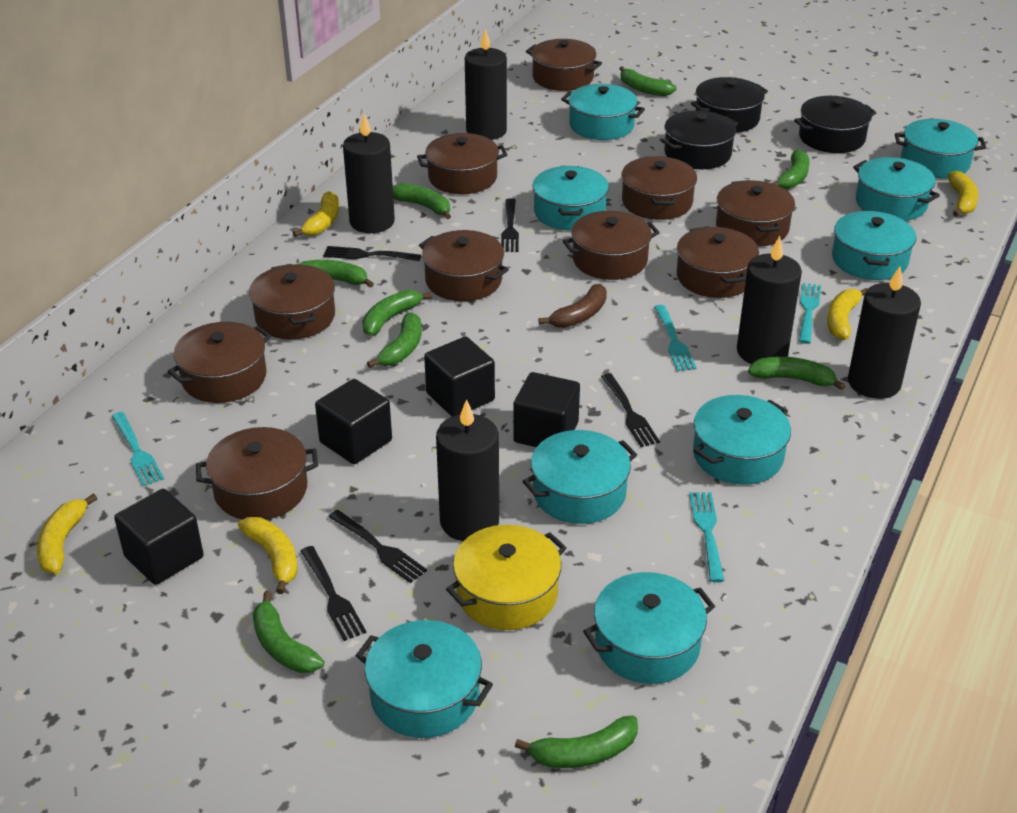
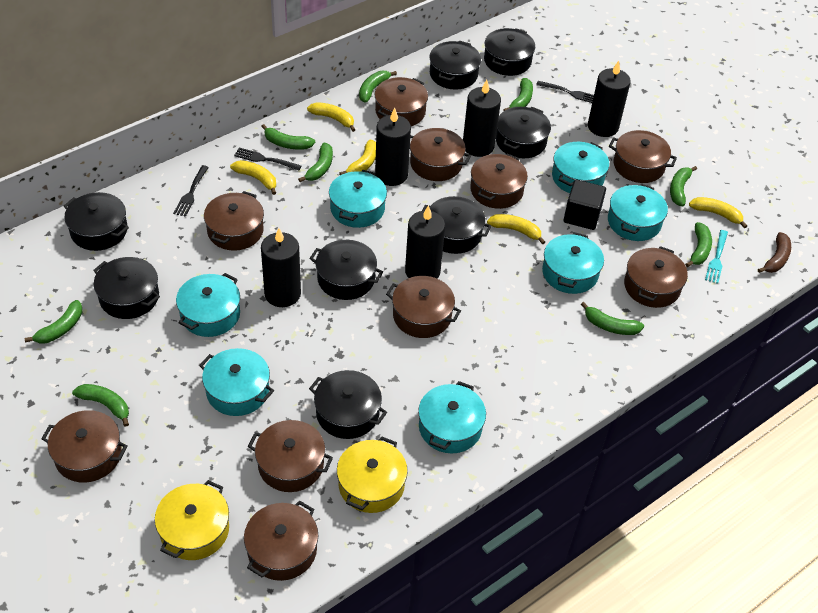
black cube: [114,489,204,585] [315,379,392,464] [424,337,495,417] [513,372,580,447] = 4 -> [564,180,606,230] = 1
black fork: [300,546,366,641] [323,246,421,261] [328,510,427,583] [501,198,519,252] [601,373,660,447] = 5 -> [173,165,209,217] [234,148,301,171] [536,81,594,103] = 3
black pot: [661,110,738,169] [691,77,768,133] [794,96,876,153] = 3 -> [64,192,129,251] [93,257,160,319] [309,240,383,300] [309,370,387,439] [422,196,492,254] [429,41,481,90] [484,28,535,76] [496,107,551,158] = 8
turquoise fork: [112,412,164,487] [654,305,696,371] [689,492,724,582] [799,283,821,344] = 4 -> [705,230,728,284] = 1
turquoise pot: [356,620,493,738] [523,430,637,524] [532,166,609,230] [561,84,645,140] [583,572,715,684] [693,395,791,485] [832,210,916,280] [853,157,940,221] [895,119,986,178] = 9 -> [176,273,240,337] [199,348,274,416] [329,170,387,228] [418,381,486,453] [542,232,604,294] [552,142,609,193] [608,184,668,241] = 7
yellow pot: [446,525,567,630] = 1 -> [155,480,229,560] [337,436,408,513] = 2

